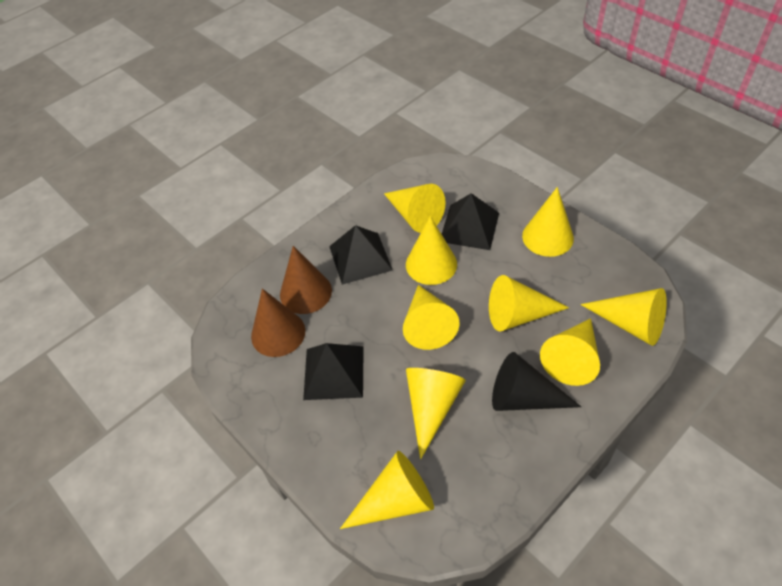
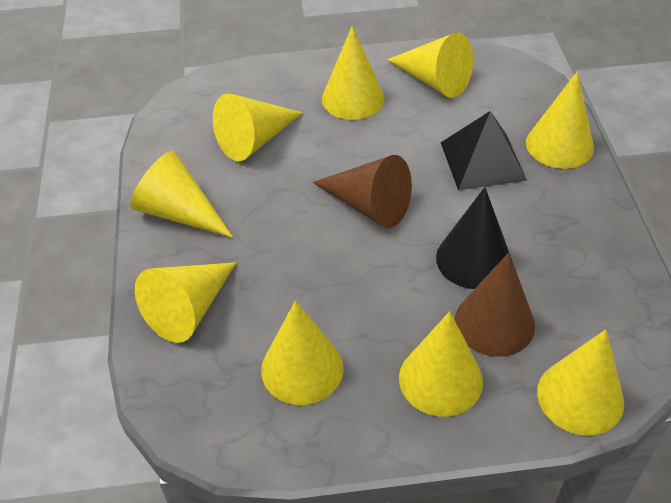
black pyramid: [303,343,364,400] [329,225,393,285] [442,193,499,250] = 3 -> [441,111,527,190] = 1

